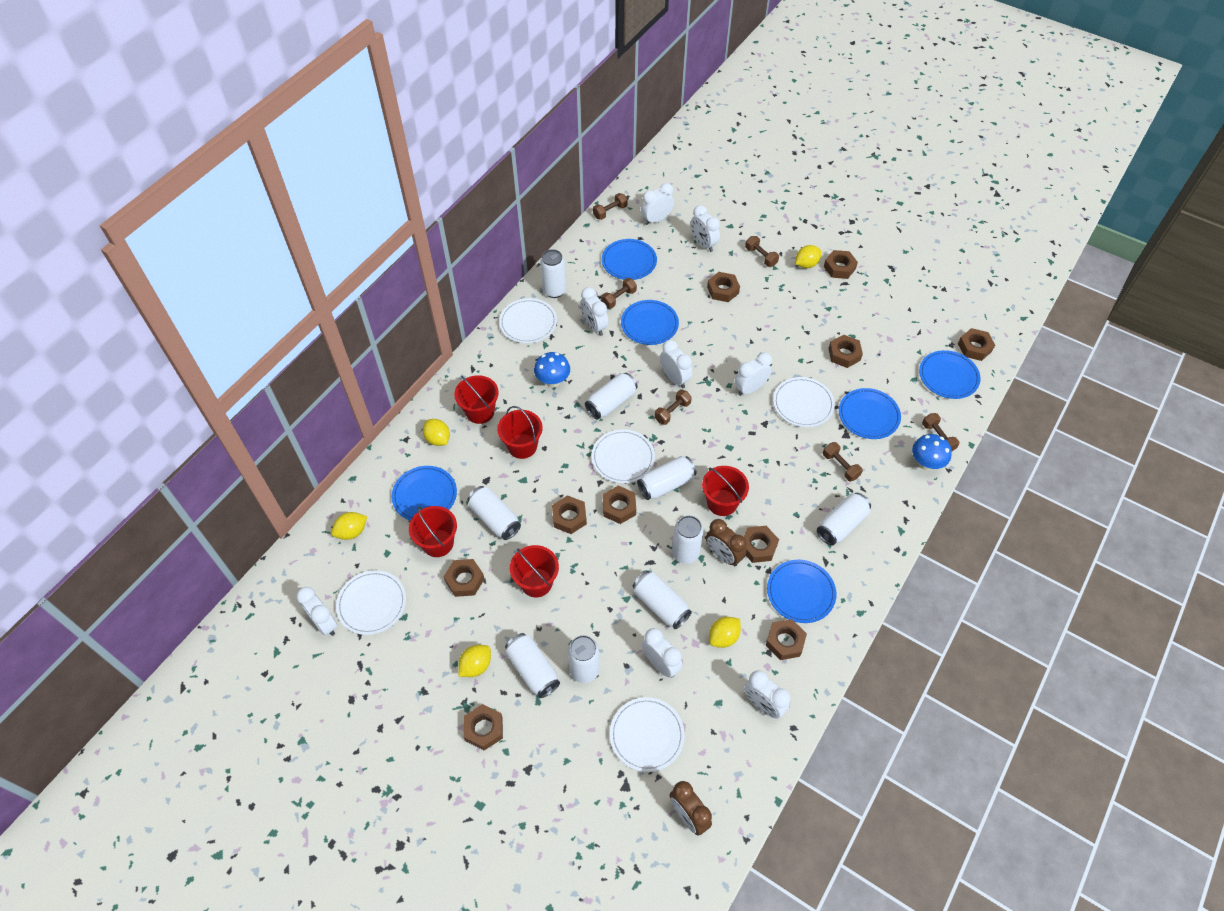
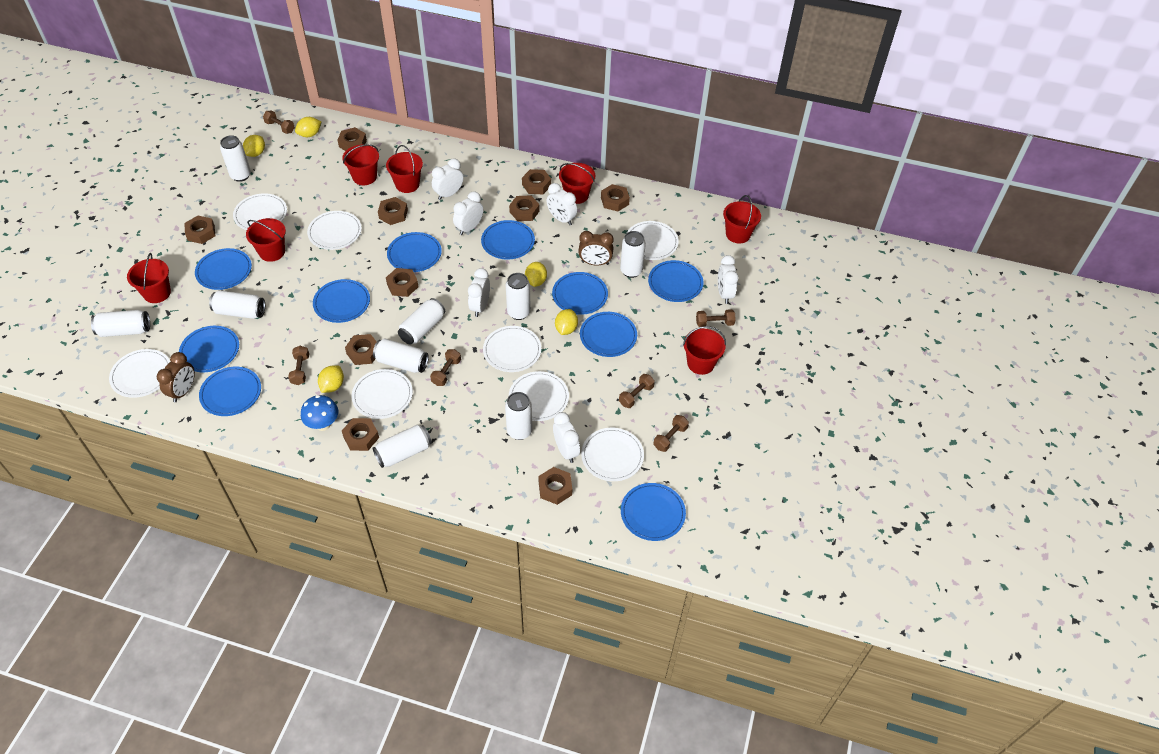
blue mushroom: [534,352,570,388] [912,434,952,470] = 2 -> [301,395,338,431] = 1
blue plate: [391,466,457,521] [602,239,657,280] [621,300,679,345] [767,560,836,623] [839,388,901,439] [919,350,981,399] = 6 -> [179,326,239,372] [195,248,252,290] [199,367,261,416] [313,279,370,323] [387,232,442,272] [481,220,535,260] [552,272,608,315] [580,312,637,357] [621,483,686,541] [648,260,704,302] = 10
red bucket: [409,506,457,557] [454,375,499,424] [497,406,543,459] [510,545,559,597] [702,466,749,516] = 5 -> [127,253,171,303] [246,218,286,262] [342,144,379,185] [386,145,423,193] [559,163,595,204] [683,326,726,375] [723,195,761,243] = 7
white clock: [297,587,337,636] [580,287,608,336] [641,183,674,225] [642,628,683,678] [660,340,692,388] [690,205,720,252] [734,352,772,396] [744,670,790,719] = 8 -> [432,158,463,200] [453,191,484,235] [468,268,490,317] [547,183,577,226] [553,412,580,463] [718,255,739,304] = 6
white plate: [336,570,406,635] [499,298,557,343] [592,429,655,483] [610,697,685,772] [773,377,835,427] = 5 -> [109,349,170,398] [233,193,287,230] [307,211,362,250] [352,369,413,419] [483,326,541,372] [509,371,569,421] [581,428,644,481] [626,221,679,260] = 8

